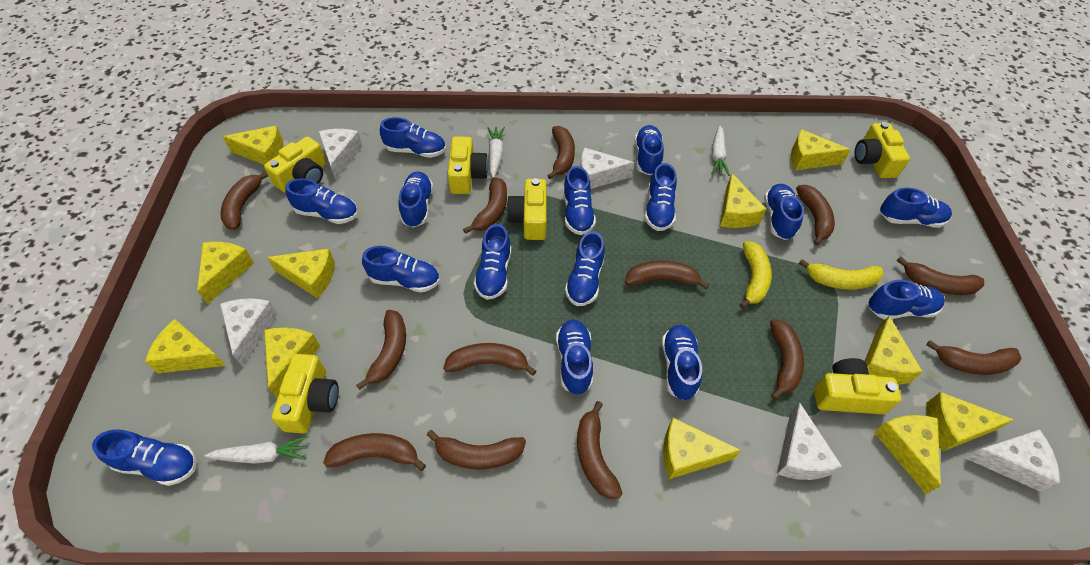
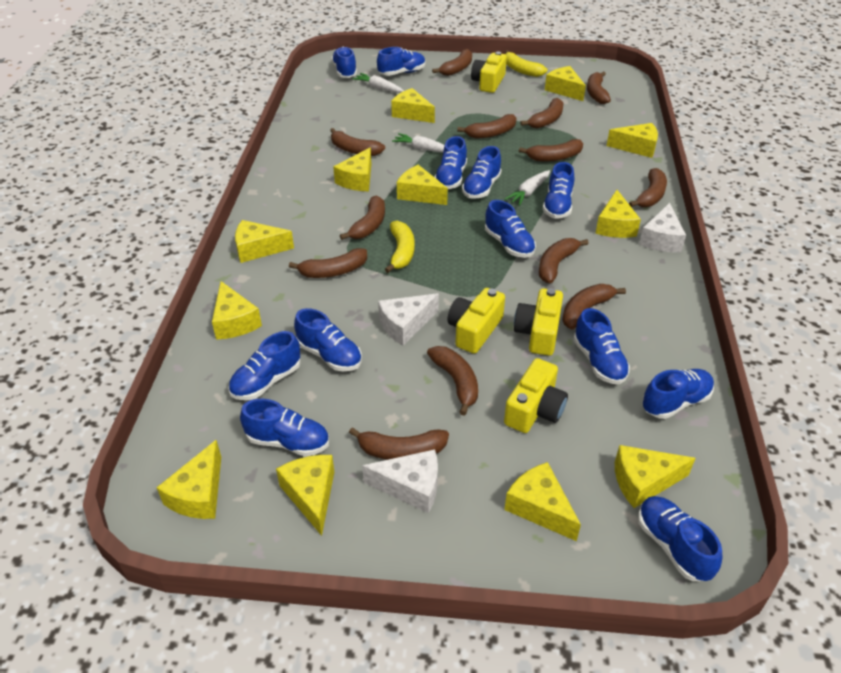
blue shoe: [92,429,197,486] [286,178,358,224] [362,246,440,292] [380,117,446,158] [399,171,433,228] [474,224,511,300] [556,319,593,395] [563,166,596,235] [565,231,605,306] [635,125,664,175] [645,163,677,231] [662,325,702,400] [764,184,804,240] [869,280,945,320] [880,188,952,228] = 15 -> [228,331,300,400] [240,398,329,456] [294,308,362,371] [331,47,357,78] [377,47,426,76] [435,136,467,189] [462,146,501,199] [485,200,536,258] [543,162,574,219] [573,308,630,384] [638,496,722,581] [642,369,714,419] = 12
white cheese: [220,298,278,367] [318,129,363,180] [580,147,634,189] [777,402,842,480] [965,429,1060,491] = 5 -> [362,449,438,513] [378,293,439,346] [639,203,686,253] = 3
yellow camera: [264,137,326,193] [272,354,339,434] [447,137,488,194] [507,178,547,240] [814,358,901,414] [855,122,910,178] = 6 -> [448,288,505,354] [471,51,507,93] [504,358,568,433] [514,288,563,356] = 4
yellow cheese: [145,319,226,373] [197,242,254,304] [223,126,283,165] [264,327,320,398] [267,249,335,299] [663,418,741,479] [720,173,767,228] [791,129,851,170] [865,316,923,384] [874,415,941,494] [926,392,1014,452] = 11 -> [156,440,221,519] [212,281,262,340] [235,220,294,263] [276,455,334,536] [333,148,371,191] [391,88,435,123] [397,165,448,205] [504,462,581,541] [545,66,586,101] [595,190,641,238] [607,123,658,158] [615,445,696,508] = 12

